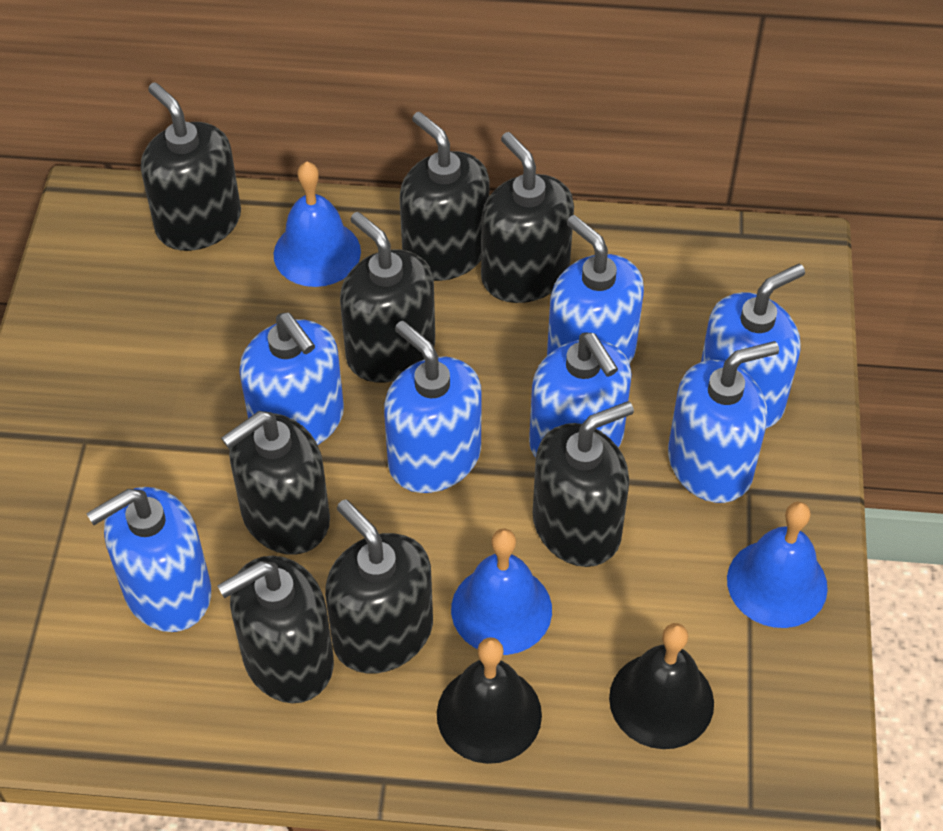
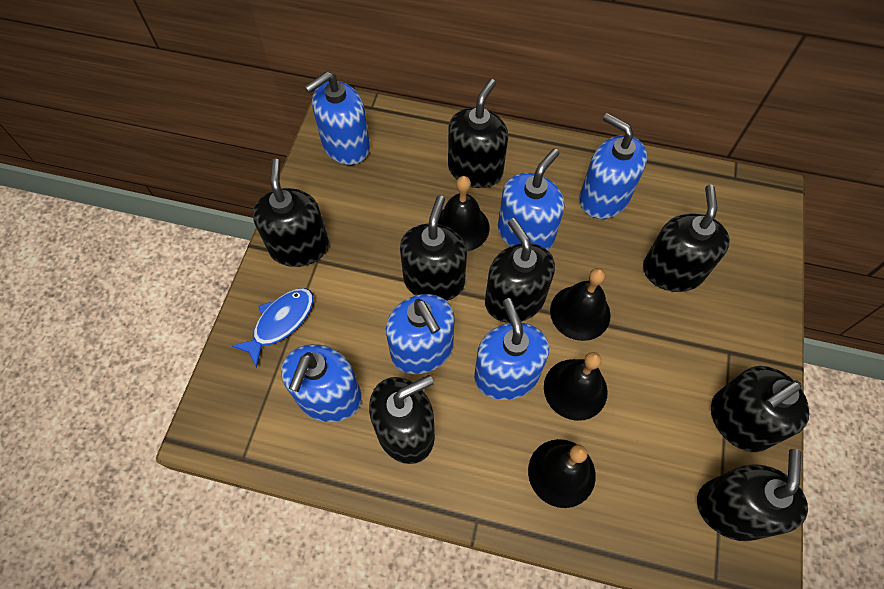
black bell: [437,638,542,764] [609,623,714,749] = 2 -> [438,176,490,251] [528,439,596,508] [544,352,608,421] [550,268,611,341] = 4
blue bell: [273,162,361,287] [451,529,552,655] [727,501,828,628] = 3 -> none = 0
blue fish: none = 0 -> [232,288,314,368] = 1
blue soap dispenser: [86,487,211,632] [239,313,344,445] [384,321,482,493] [529,333,632,458] [547,215,644,363] [668,341,779,503] [701,264,805,428] = 7 -> [281,344,362,422] [305,71,370,165] [386,294,455,374] [474,298,549,400] [498,148,564,250] [579,113,647,219] = 6

